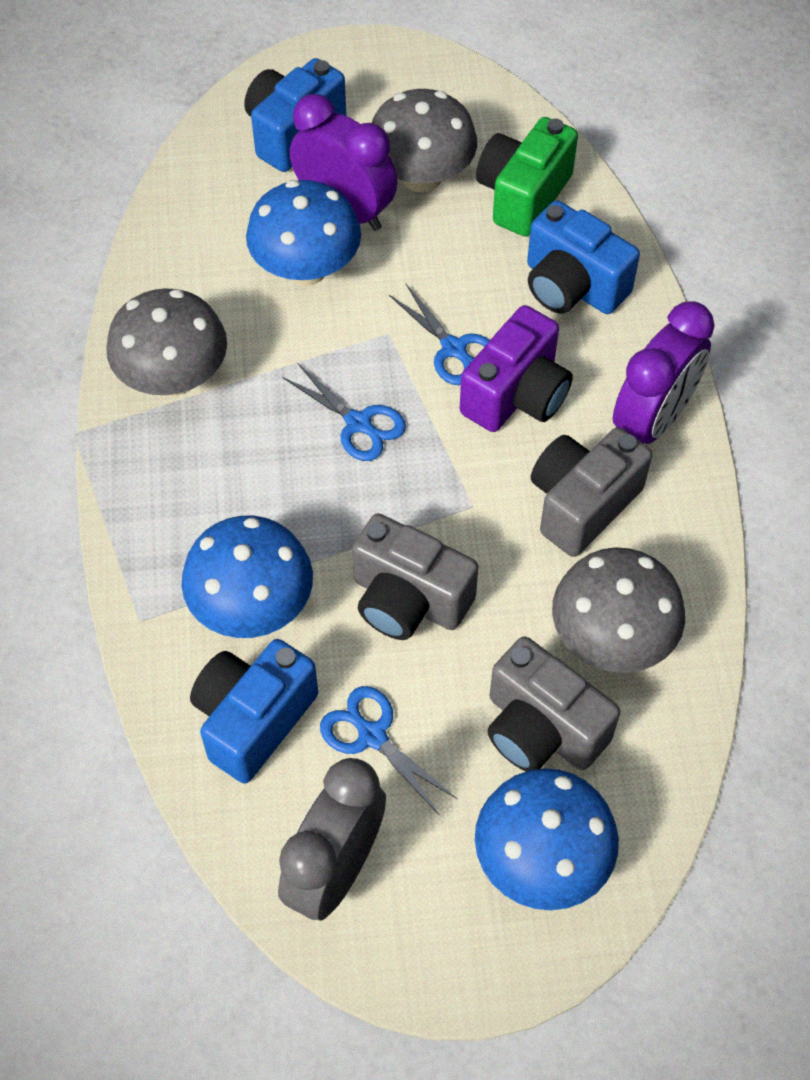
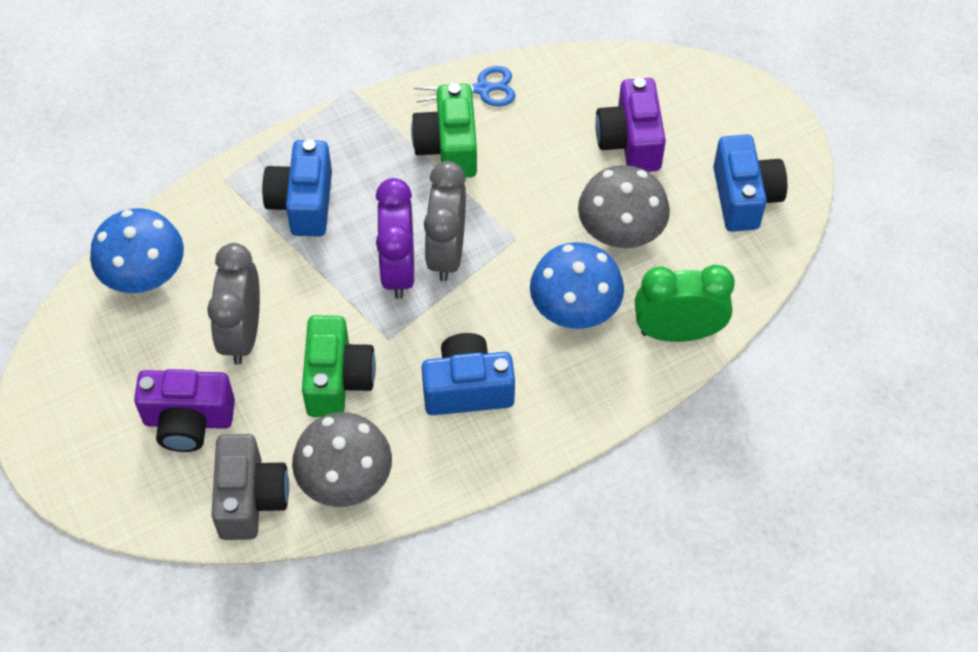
blue mushroom: [182,516,313,638] [246,180,361,286] [475,768,619,910] = 3 -> [90,208,184,293] [530,242,624,329] = 2
blue scissors: [282,363,406,461] [320,686,457,816] [389,284,490,385] = 3 -> [414,66,516,106] = 1
green camera: [476,117,578,237] = 1 -> [302,315,376,417] [411,83,477,178] = 2
green clock: none = 0 -> [635,265,735,342] = 1
grey camera: [352,513,478,640] [487,636,620,771] [531,427,652,557] = 3 -> [211,434,289,540] = 1
grey clock: [278,758,386,920] = 1 -> [207,243,260,365] [424,161,466,282] = 2
grey mushroom: [106,288,227,396] [372,89,477,192] [552,547,685,673] = 3 -> [292,412,392,507] [578,165,670,248] = 2
purple camera: [460,305,573,432] = 1 -> [134,369,235,452] [595,77,666,172] = 2
purple clock: [290,94,397,231] [613,301,714,444] = 2 -> [376,178,414,299] = 1

